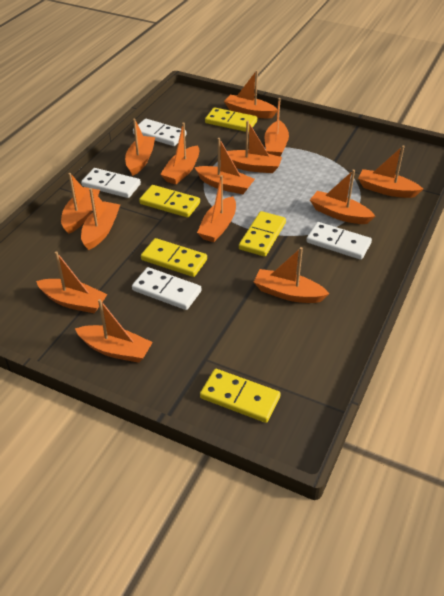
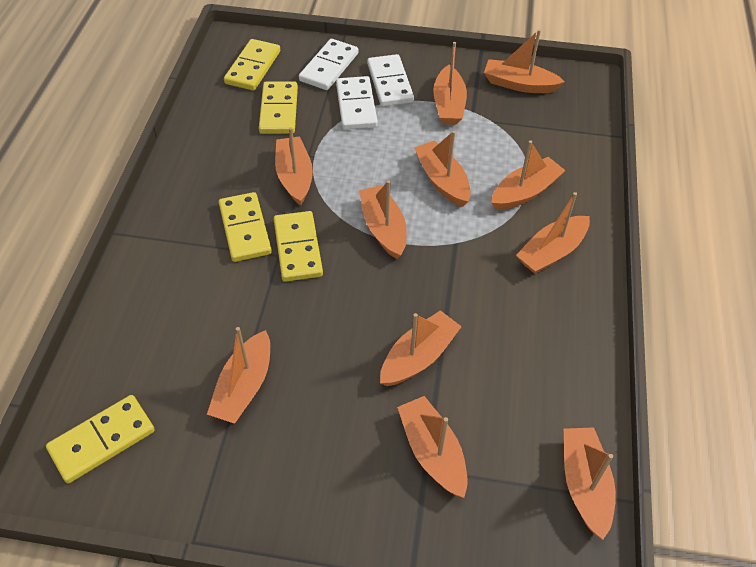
orange boat: [36,251,108,313] [61,173,100,234] [75,299,153,363] [81,188,120,250] [125,119,155,176] [160,122,199,184] [195,138,255,194] [197,175,236,242] [224,70,278,118] [227,121,282,173] [254,247,329,303] [265,98,289,156] [310,170,375,224] [358,145,423,198] = 14 -> [207,327,270,424] [275,127,313,206] [359,180,407,259] [380,310,462,386] [397,396,468,498] [414,131,471,207] [433,42,467,125] [484,29,565,93] [491,140,566,210] [516,192,590,274] [564,427,616,540] = 11
white domino: [81,168,141,198] [132,267,201,310] [133,119,187,146] [306,222,372,260] = 4 -> [299,39,358,90] [336,76,378,130] [367,54,414,106] = 3

